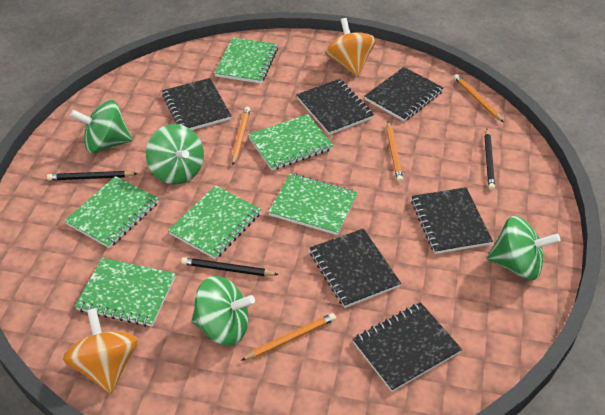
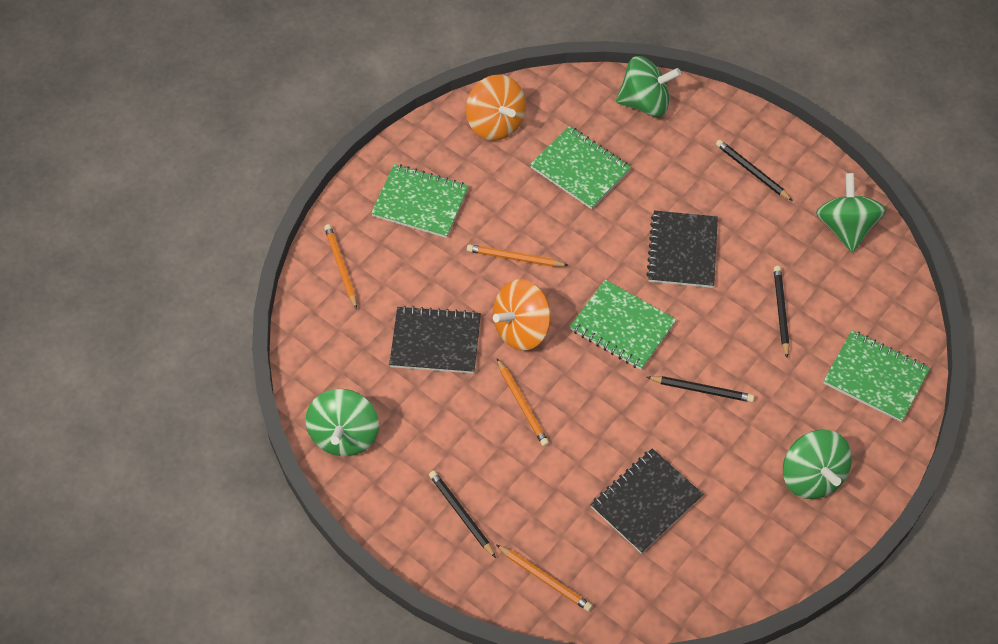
black notebook: [162,78,231,130] [296,79,374,135] [309,228,401,308] [353,302,462,392] [364,67,443,121] [411,187,493,254] = 6 -> [389,306,481,374] [591,448,703,554] [646,211,718,288] = 3
black pencil: [47,171,138,180] [181,257,279,276] [485,129,495,190] = 3 -> [429,471,496,558] [647,376,754,402] [716,140,793,201] [774,266,789,358] = 4
green notebook: [64,176,159,248] [75,258,176,327] [168,186,261,259] [214,37,278,83] [248,114,333,170] [268,173,358,235] = 6 -> [371,164,469,238] [530,126,631,209] [570,280,676,370] [824,330,930,422] = 4

